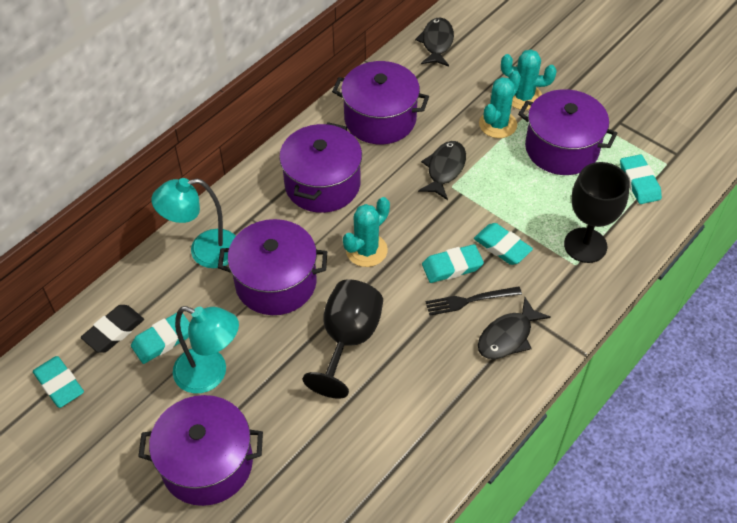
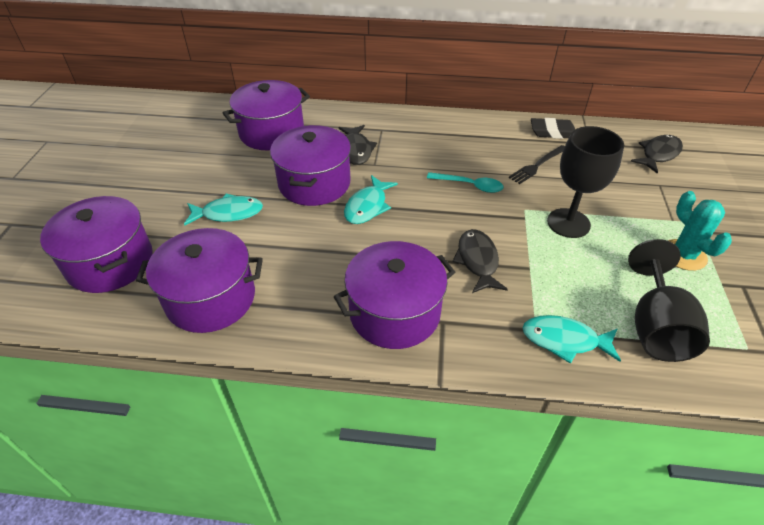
turquoise cactus: [343,197,390,267] [479,71,521,138] [501,49,557,110] = 3 -> [668,191,732,271] = 1
turquoise eraser: [33,356,84,408] [131,313,190,364] [422,244,484,283] [474,223,533,265] [620,154,662,204] = 5 -> none = 0
turquoise fish: none = 0 -> [184,194,263,226] [344,175,398,224] [523,315,621,364] = 3
turquoise lamp: [151,178,236,268] [173,306,239,393] = 2 -> none = 0
turquoise spoon: none = 0 -> [427,172,504,193] = 1

